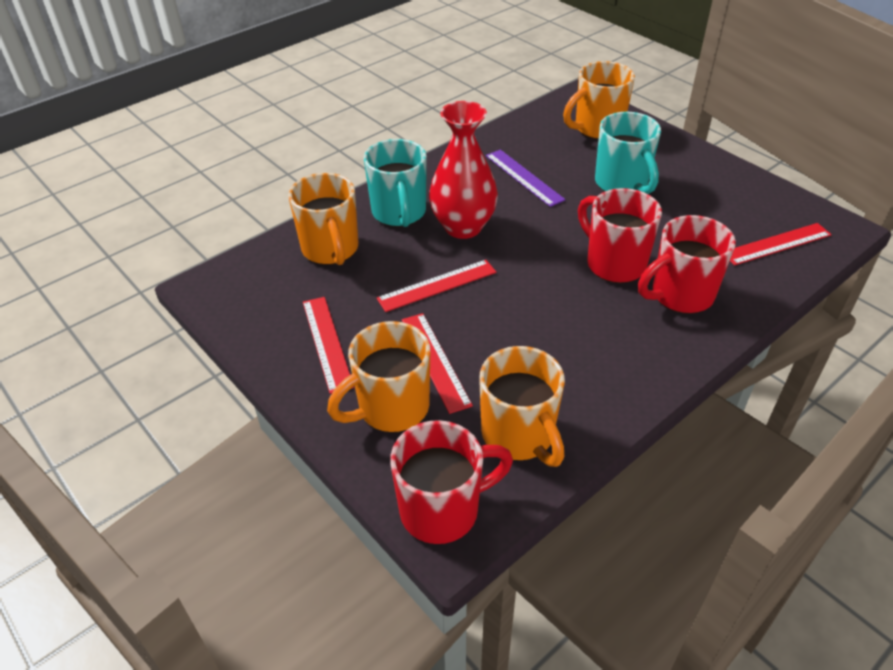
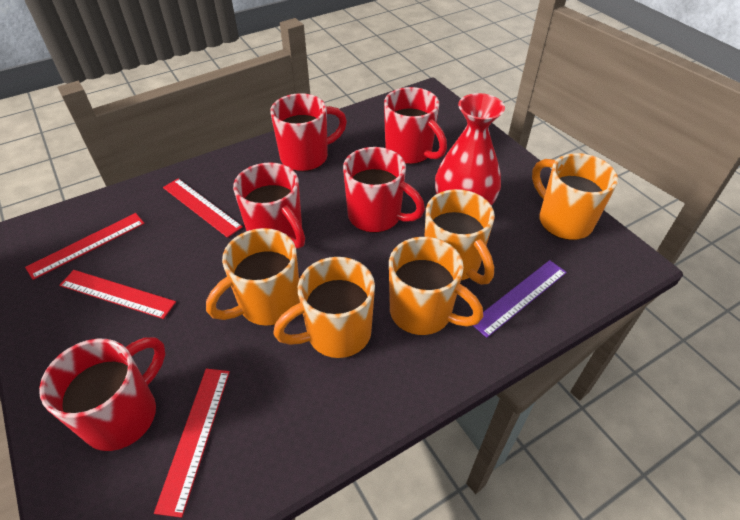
orange mug: [288,173,358,265] [327,321,430,432] [479,346,565,467] [563,61,635,139] = 4 -> [206,228,300,326] [273,257,375,358] [389,237,483,335] [424,189,495,285] [532,153,618,240] = 5
red mug: [390,420,513,544] [578,188,662,283] [638,215,736,314] = 3 -> [39,337,165,451] [233,162,305,249] [270,93,347,172] [343,147,425,233] [384,87,447,164] = 5
turquoise mug: [364,139,427,227] [595,112,661,194] = 2 -> none = 0

